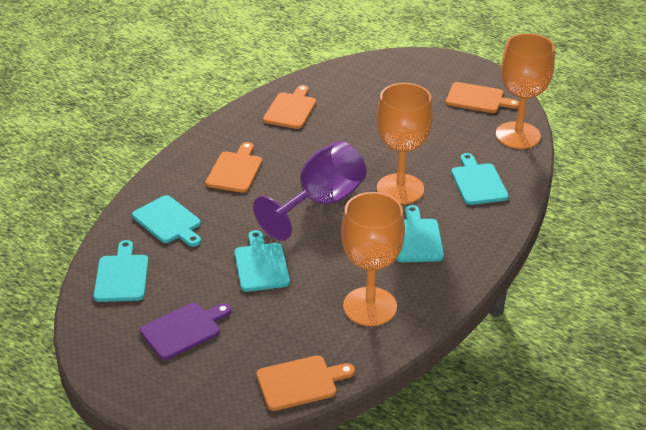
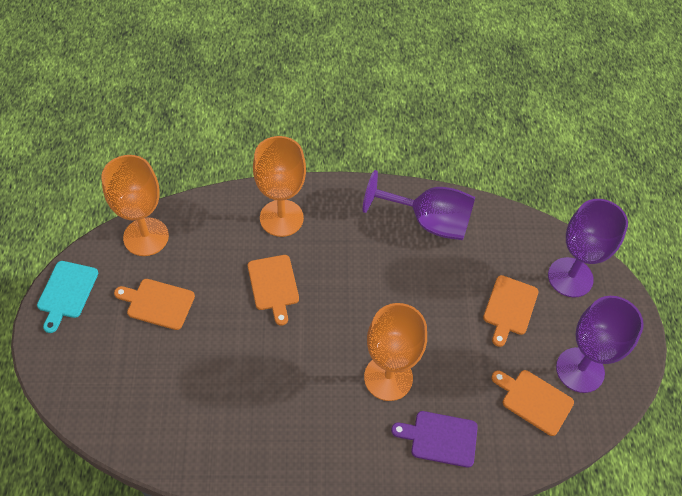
purple goblet: [253,141,366,241] = 1 -> [363,170,475,240] [548,199,628,297] [556,296,644,393] = 3
turquoise cutting board: [93,240,148,302] [132,195,201,247] [234,230,290,292] [396,205,444,262] [451,153,509,205] = 5 -> [37,261,98,333] = 1

